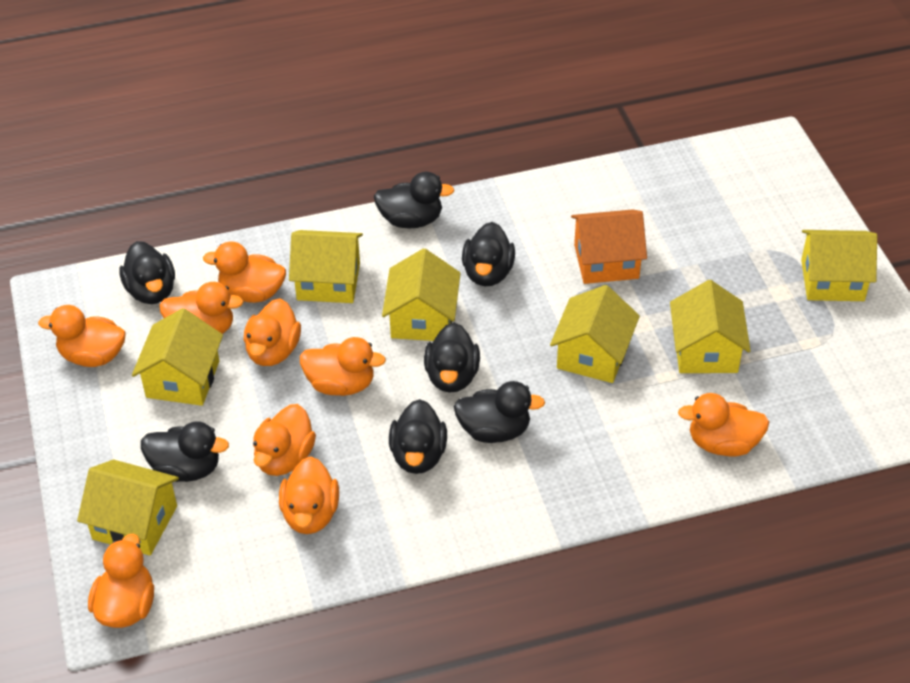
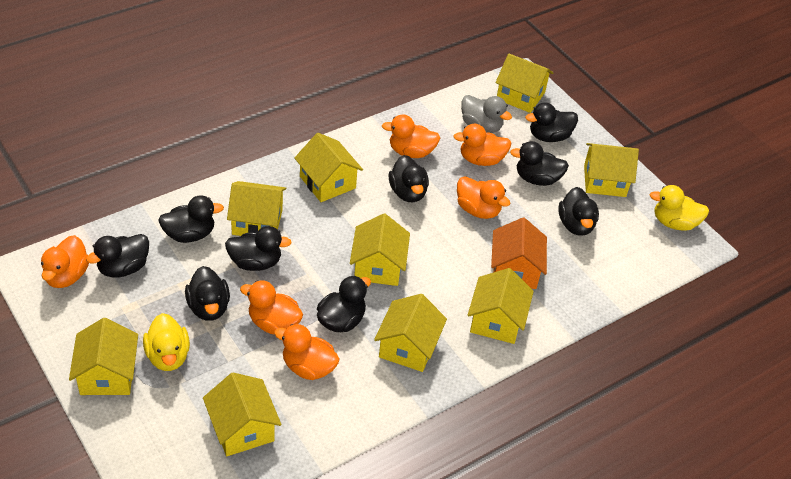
black duck: [119,241,175,304] [141,421,229,482] [374,172,454,228] [389,399,447,474] [424,322,480,393] [454,381,545,443] [462,222,515,286] = 7 -> [86,234,149,278] [158,196,224,243] [185,266,230,321] [225,226,292,271] [317,276,371,332] [389,155,429,202] [510,141,569,186] [525,102,578,142] [558,187,599,236] = 9
grey duck: none = 0 -> [461,95,512,133] = 1
orange duck: [38,305,126,367] [88,533,154,628] [159,282,244,334] [203,242,286,303] [244,298,301,366] [253,404,316,476] [279,456,339,534] [300,337,386,396] [678,393,769,457] = 9 -> [41,235,89,288] [240,280,303,335] [274,324,339,380] [382,114,440,158] [453,124,511,166] [457,176,510,219] = 6
yellow duck: none = 0 -> [143,313,190,371] [650,185,709,231] = 2
yellow house: [77,459,179,556] [132,308,223,406] [289,230,363,303] [382,248,461,341] [550,285,640,383] [670,280,751,373] [801,230,877,301] = 7 -> [69,318,138,395] [203,372,282,456] [227,181,286,236] [295,133,363,202] [350,214,410,286] [374,294,447,372] [468,268,534,344] [495,54,553,113] [584,143,639,197] = 9

